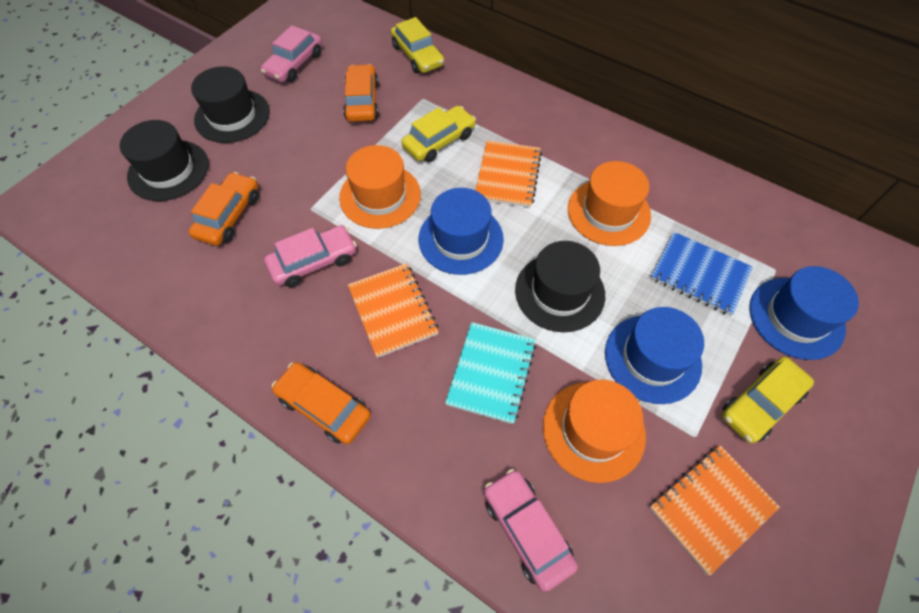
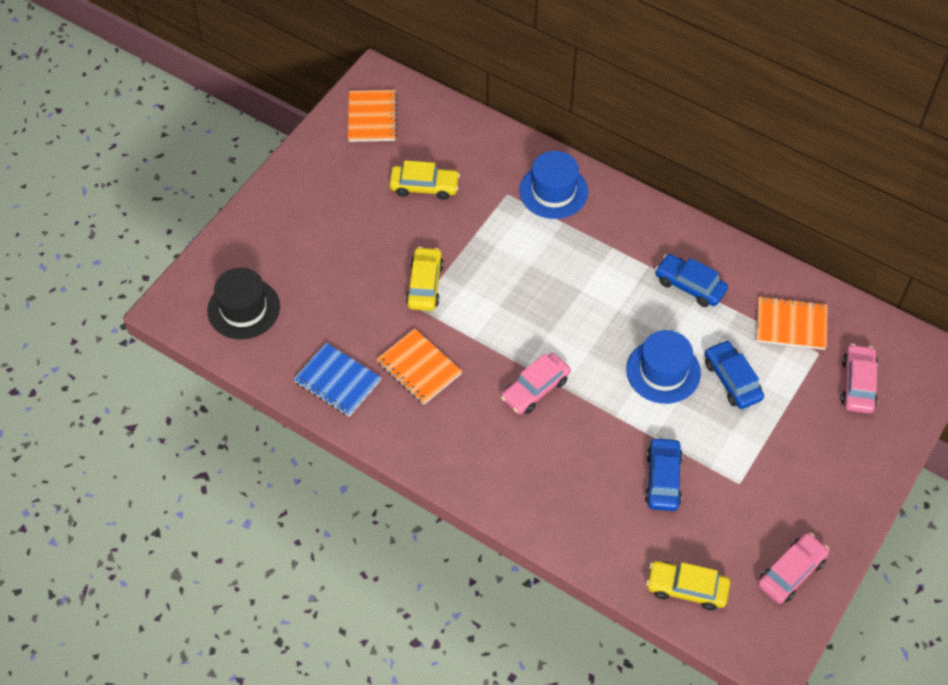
black hat: [120,120,209,201] [191,66,270,143] [515,241,605,332] = 3 -> [207,268,280,340] = 1
blue car: none = 0 -> [645,437,683,511] [655,254,728,307] [705,340,764,409] = 3
blue hat: [418,188,504,275] [605,307,704,404] [749,266,859,360] = 3 -> [519,151,588,219] [626,330,701,404] = 2
orange car: [189,172,259,246] [272,362,371,444] [343,64,379,122] = 3 -> none = 0
orange hat: [339,145,421,229] [543,380,646,483] [568,161,651,246] = 3 -> none = 0
turquoise notebook: [445,322,536,424] = 1 -> none = 0

